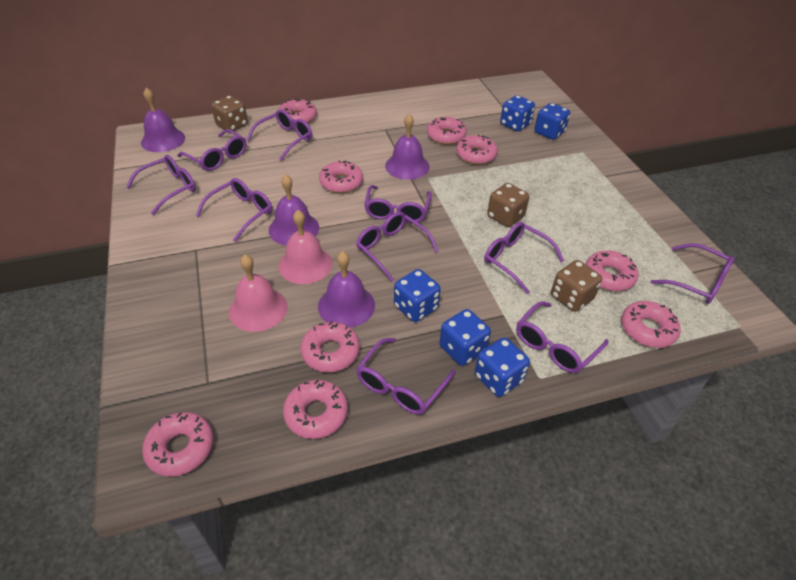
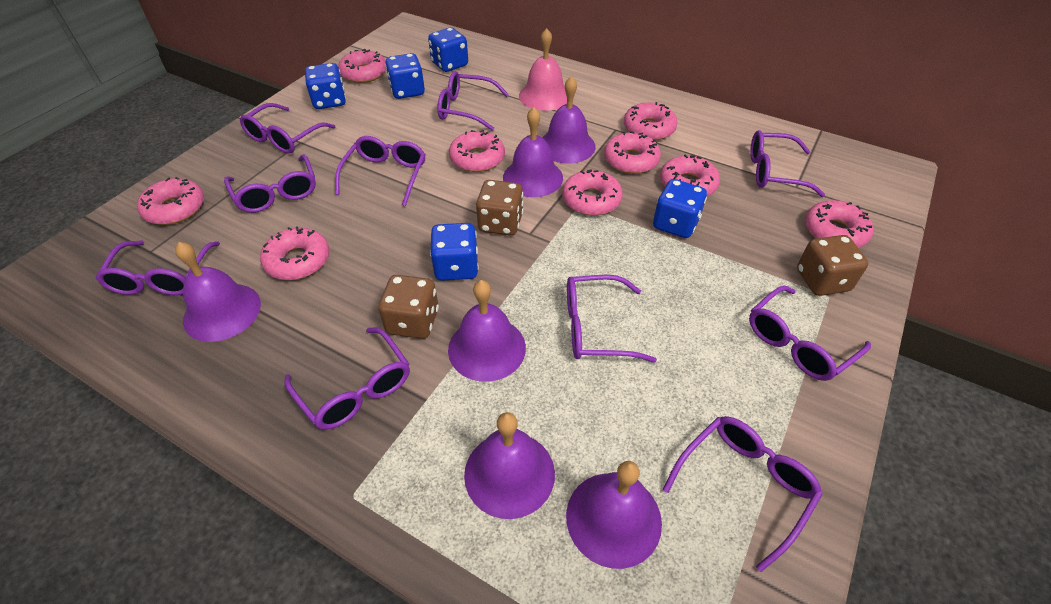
pink bell: [229,254,288,332] [279,210,332,284] = 2 -> [519,28,567,111] = 1
purple bell: [141,88,185,152] [269,174,319,246] [318,251,375,328] [385,114,430,180] = 4 -> [175,242,261,342] [448,280,526,382] [464,412,555,519] [503,107,563,197] [542,76,596,164] [566,461,662,569] = 6

